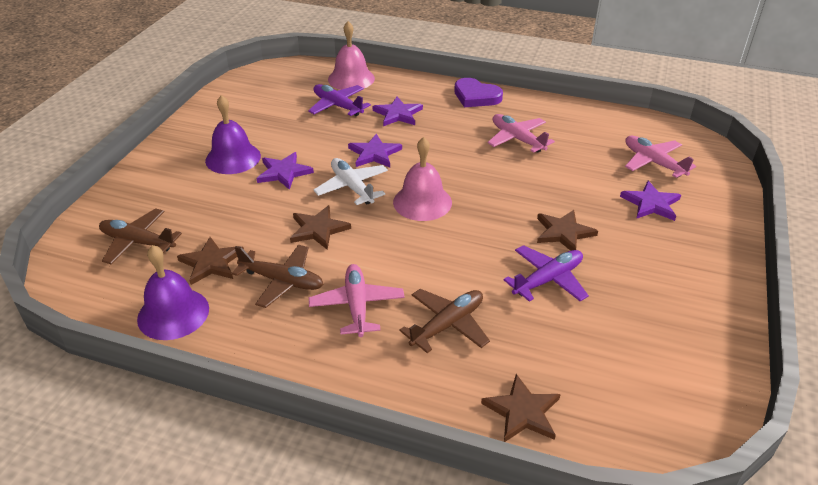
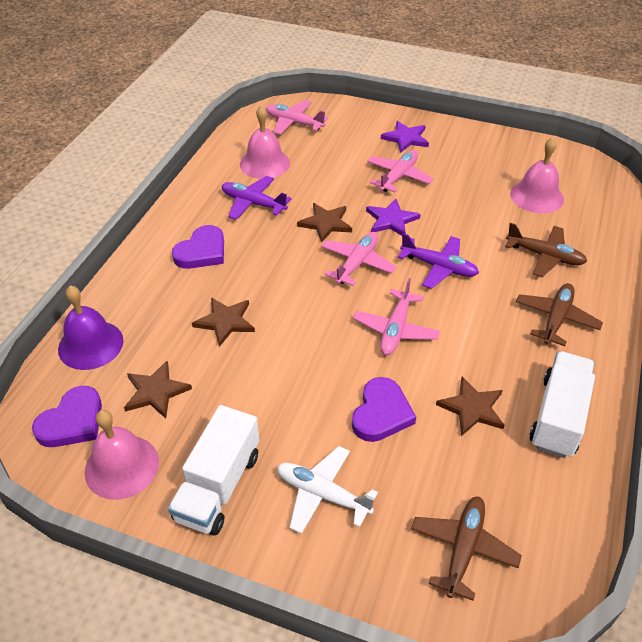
pink bell: [328,21,375,90] [393,137,452,221] = 2 -> [85,410,159,500] [240,106,290,179] [510,138,564,213] = 3
pink plane: [309,264,405,337] [488,114,555,153] [625,136,696,178] = 3 -> [266,100,328,135] [321,232,396,286] [353,278,440,355] [367,150,433,192] = 4
purple bell: [137,245,209,340] [205,95,261,174] = 2 -> [58,285,124,370] = 1
purple heart: [454,78,503,107] = 1 -> [32,386,102,447] [172,225,224,269] [352,377,416,442] = 3
purple star: [256,152,314,190] [348,134,402,167] [373,97,423,126] [620,181,681,221] = 4 -> [366,199,421,236] [381,121,429,153] = 2
white truck: none = 0 -> [168,405,259,535] [529,351,595,458] = 2

